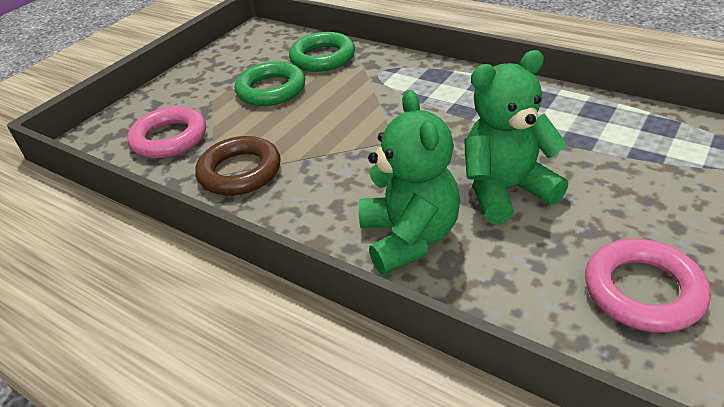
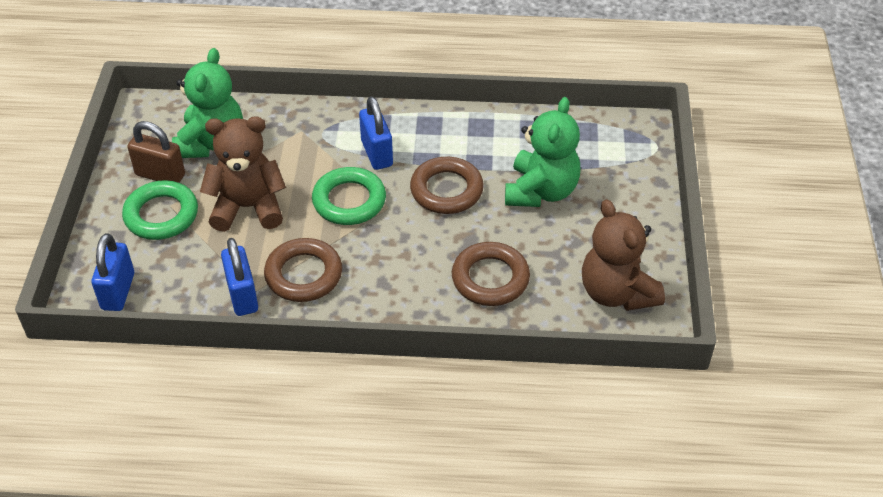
blue padlock: none = 0 -> [91,233,134,311] [221,238,258,316] [359,96,393,170] = 3
brown padlock: none = 0 -> [127,121,185,183] = 1
brown ring: [195,136,281,196] = 1 -> [264,238,342,302] [410,157,484,214] [452,242,530,306] = 3
brown teddy bear: none = 0 -> [200,116,286,232] [582,199,665,311] = 2
pink ring: [127,106,206,158] [585,239,711,333] = 2 -> none = 0

